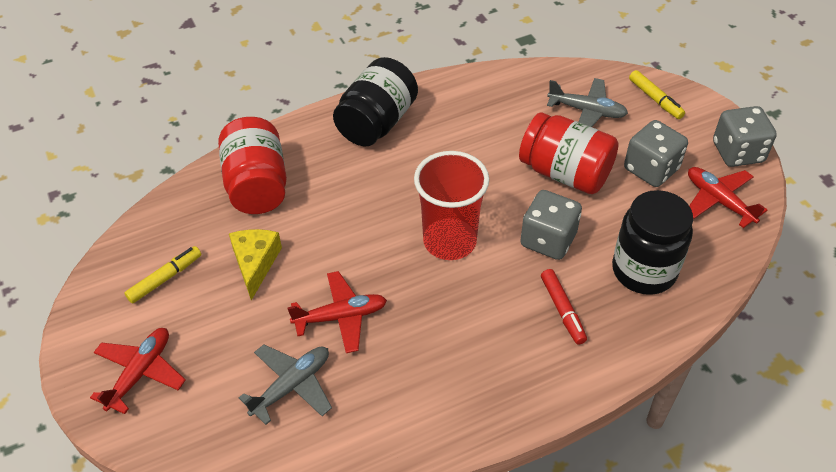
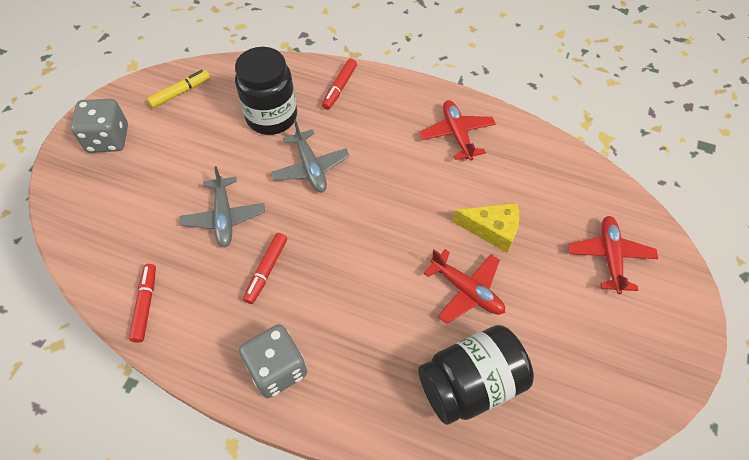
grey dice: [520,190,582,260] [624,120,688,187] [713,106,777,167] = 3 -> [71,99,128,153] [239,324,307,398] = 2
red cup: [414,151,489,260] = 1 -> none = 0
red jar: [218,117,287,214] [519,112,618,194] = 2 -> none = 0
red marker: [541,269,587,345] = 1 -> [129,264,156,343] [243,233,287,304] [322,59,357,110] = 3
yellow marker: [125,246,201,304] [629,70,685,119] = 2 -> [147,70,210,108] = 1

